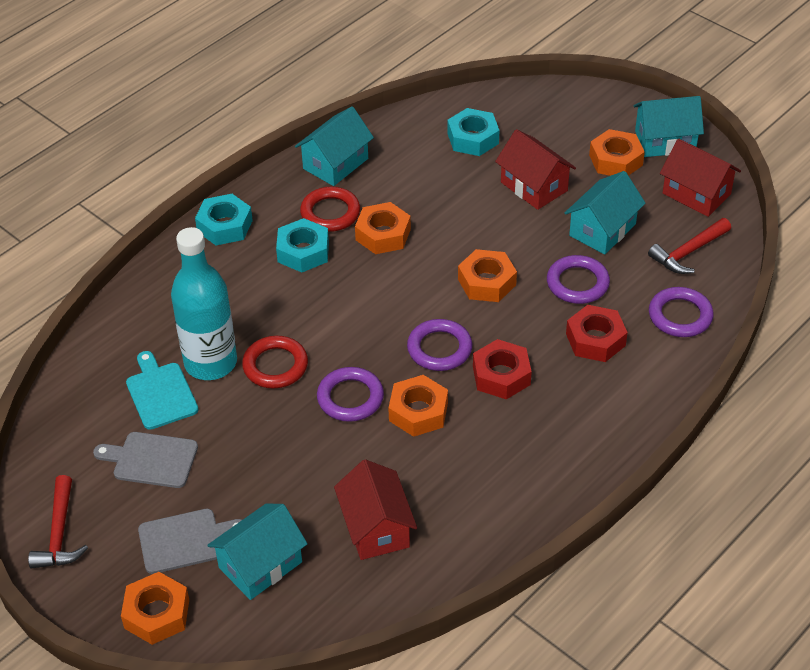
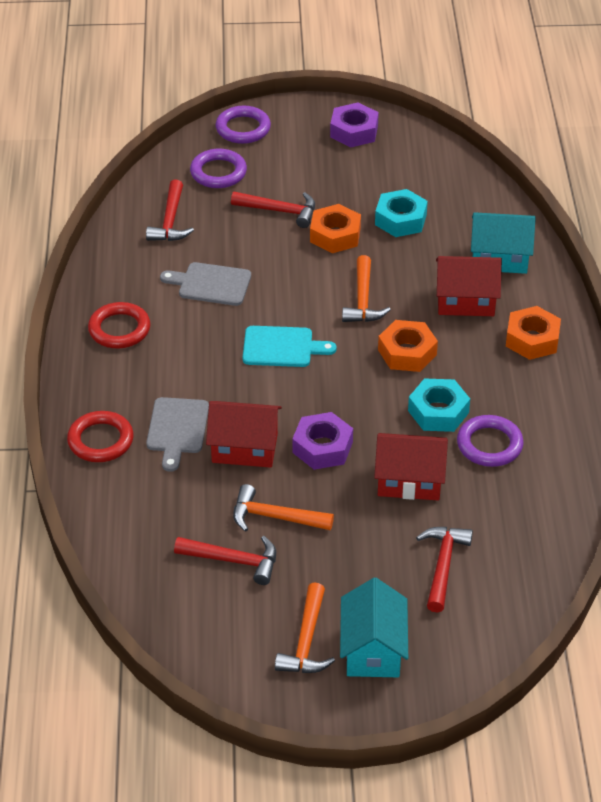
orange hammer: none = 0 -> [233,484,334,532] [275,583,335,673] [342,255,391,322] = 3
orange nut: [121,572,189,645] [355,202,411,254] [388,375,448,437] [458,249,517,302] [589,129,645,176] = 5 -> [310,204,361,253] [378,320,438,372] [506,306,561,360] = 3
purple nut: none = 0 -> [292,412,353,470] [330,102,379,147] = 2
purple ring: [317,367,384,422] [407,319,472,371] [547,255,610,304] [649,287,714,337] = 4 -> [190,148,247,188] [216,106,271,144] [457,415,524,467] = 3
red hammer: [28,475,88,569] [648,218,731,274] = 2 -> [146,180,194,241] [174,536,276,585] [231,192,315,228] [416,527,473,613] = 4
red nut: [473,339,532,400] [566,305,628,362] = 2 -> none = 0
turquoise bottle: [171,227,237,380] = 1 -> none = 0
turquoise house: [207,504,308,600] [295,106,374,186] [564,171,646,254] [634,96,704,157] = 4 -> [340,578,408,677] [471,212,536,274] = 2
turquoise nut: [195,194,253,245] [276,218,329,272] [447,108,500,156] = 3 -> [375,189,428,237] [408,378,470,432] = 2

